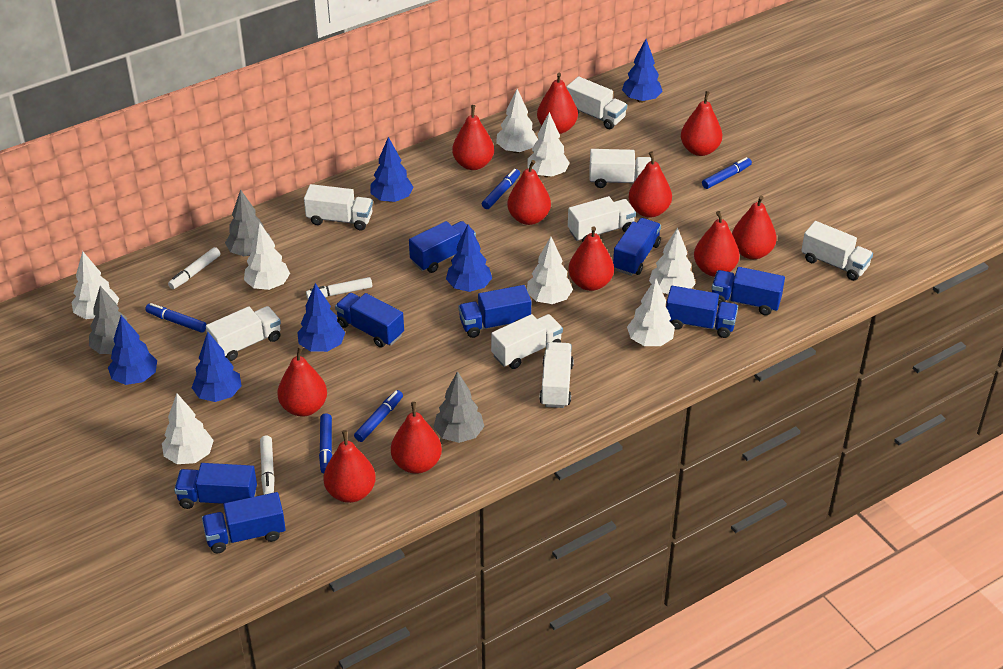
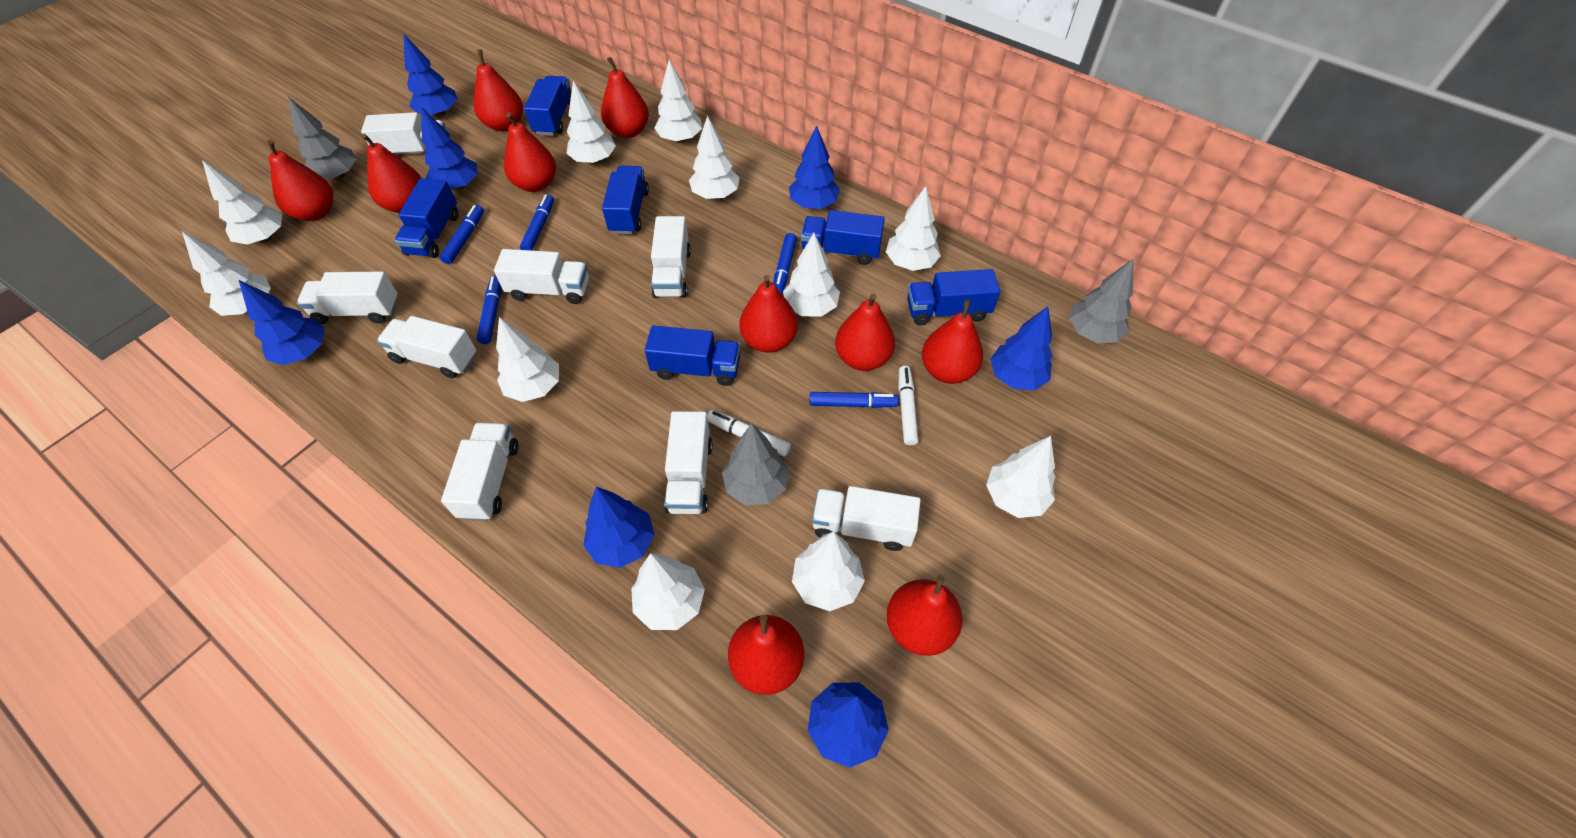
blue tree: [108,315,157,385] [192,332,242,402] [297,283,345,352] [371,137,414,203] [446,224,492,292] [622,39,663,103] = 6 -> [239,280,325,365] [404,34,457,117] [421,107,477,190] [583,487,654,568] [789,126,840,209] [807,683,889,768] [990,306,1052,391] = 7
blue truck: [174,463,257,509] [202,492,286,553] [335,293,404,348] [409,221,476,273] [458,285,531,338] [613,218,661,276] [666,286,738,338] [712,267,785,315] = 8 -> [395,178,458,258] [524,76,571,136] [602,166,649,234] [645,326,740,386] [801,210,885,265] [907,269,1000,326] = 6
red pear: [277,346,327,417] [323,430,376,503] [391,402,442,474] [452,105,494,170] [507,160,551,225] [537,73,578,134] [568,226,614,291] [629,151,672,218] [681,91,722,156] [694,211,739,277] [732,196,777,259] = 11 -> [268,140,333,221] [361,134,421,213] [474,49,523,132] [504,113,556,192] [601,57,649,138] [728,615,804,695] [739,275,798,353] [835,294,895,371] [886,575,963,656] [922,300,983,384] = 10
white marker: [168,247,221,289] [260,435,275,495] [306,277,372,299] = 3 -> [707,410,791,456] [899,366,919,445] = 2
white tree: [71,251,119,319] [162,394,214,464] [244,222,290,290] [496,89,538,153] [527,112,570,177] [527,237,573,304] [627,278,675,346] [649,227,696,294] = 8 -> [182,231,271,316] [202,160,282,244] [496,317,559,402] [566,81,616,164] [631,553,705,630] [654,60,702,143] [689,116,740,199] [783,233,840,317] [792,531,865,611] [886,186,941,271] [986,436,1055,518] = 11

